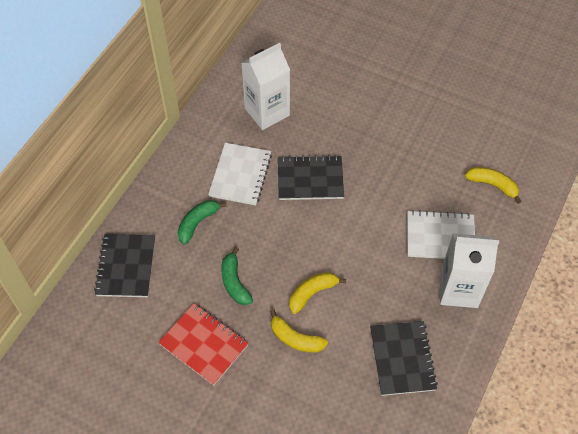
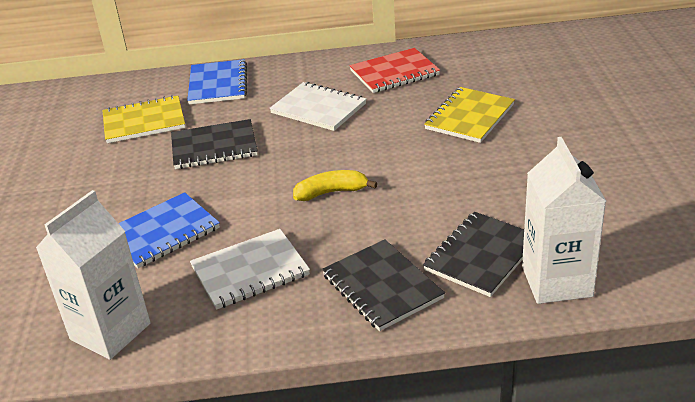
blue notebook: none = 0 -> [118,192,220,268] [187,59,247,104] = 2
green banana: [178,200,227,245] [221,247,253,305] = 2 -> none = 0
yellow banana: [270,309,328,353] [289,272,346,314] [465,167,521,204] = 3 -> [293,170,377,201] = 1
yellow notebook: none = 0 -> [102,95,185,143] [424,87,515,143] = 2

